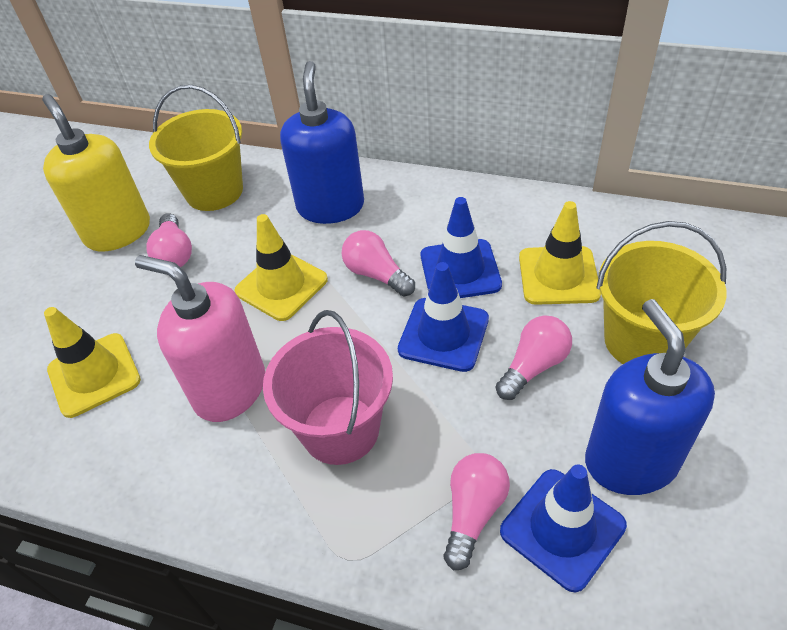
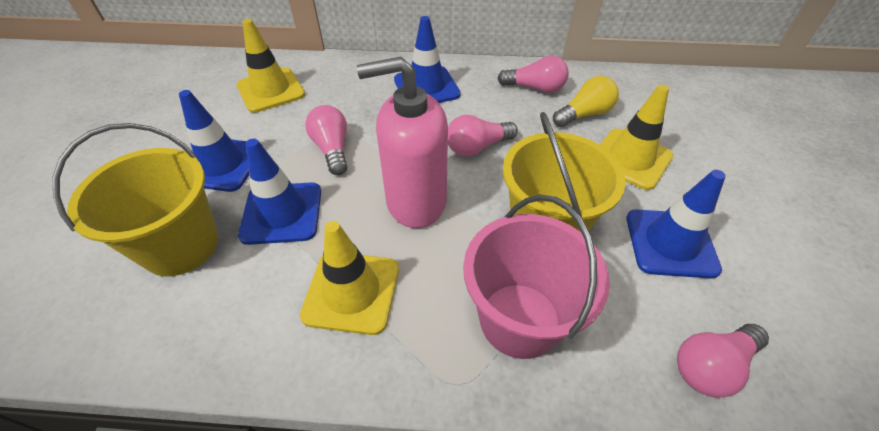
blue soap dispenser: [280,61,364,224] [585,299,715,495] = 2 -> none = 0
blue traffic cone: [398,262,489,372] [421,197,502,298] [500,464,627,592] = 3 -> [179,90,262,192] [238,139,321,245] [394,16,461,103] [626,170,725,279] = 4
yellow light bulb: none = 0 -> [553,76,619,127] = 1
yellow soap dispenser: [42,94,150,251] = 1 -> none = 0

